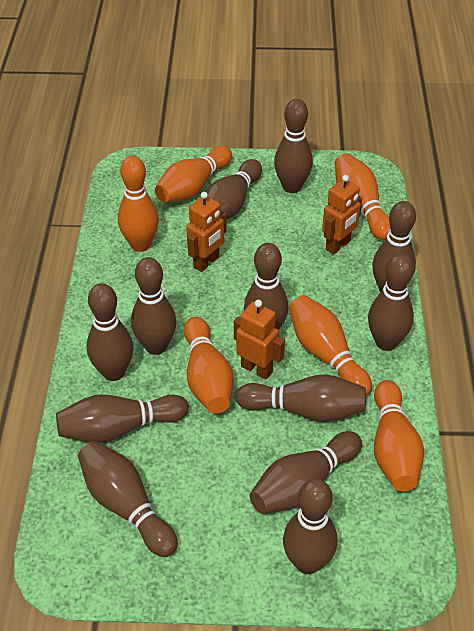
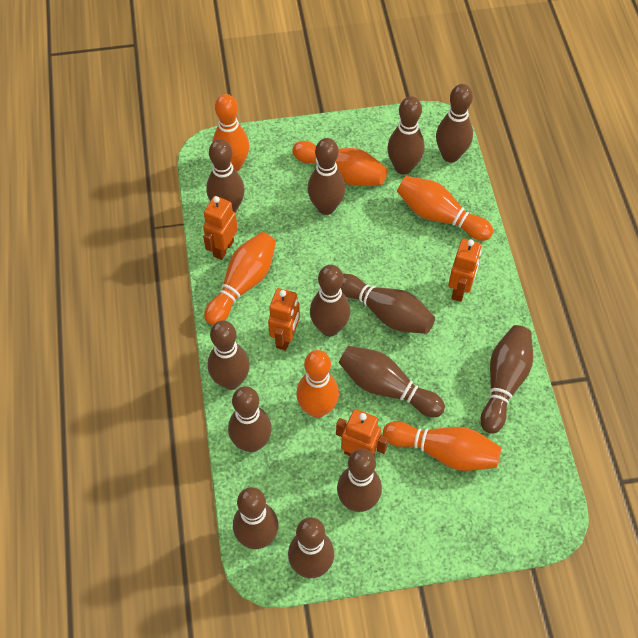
brown bowling pin: [56,394,189,443] [78,441,178,557] [87,283,133,381] [131,257,176,355] [206,159,262,219] [235,374,366,422] [244,243,288,330] [250,431,362,514] [274,99,313,193] [283,479,337,574] [368,253,414,351] [372,201,416,292] = 12 -> [206,139,245,213] [208,321,250,390] [228,386,272,452] [233,487,278,549] [288,517,334,578] [307,138,346,215] [310,265,350,336] [337,449,382,512] [339,346,445,417] [341,274,435,334] [387,96,425,175] [436,84,473,162] [480,325,533,434] = 13
orange robot: [186,192,226,272] [234,300,285,380] [322,175,362,255] = 3 -> [203,196,238,260] [268,288,300,351] [336,409,388,456] [448,239,482,302] = 4

